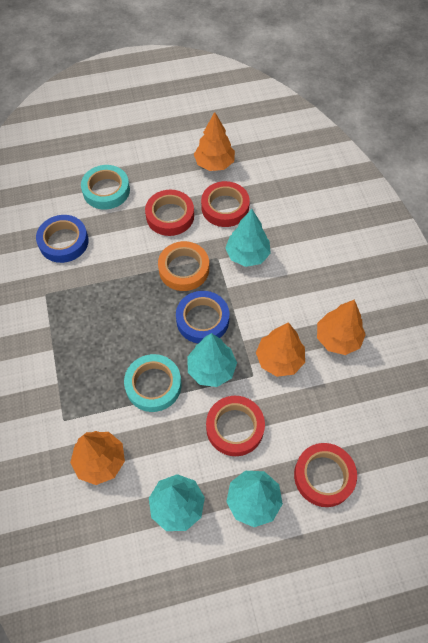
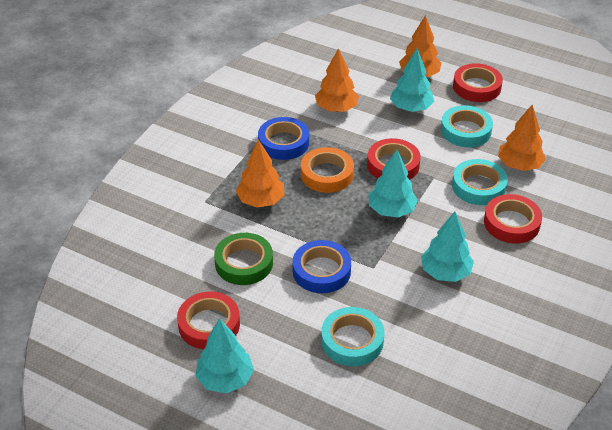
green tape: none = 0 -> [214,233,273,285] = 1
turquoise tape: [81,165,130,209] [124,354,181,412] = 2 -> [321,307,384,366] [441,105,493,147] [452,159,508,205] = 3

